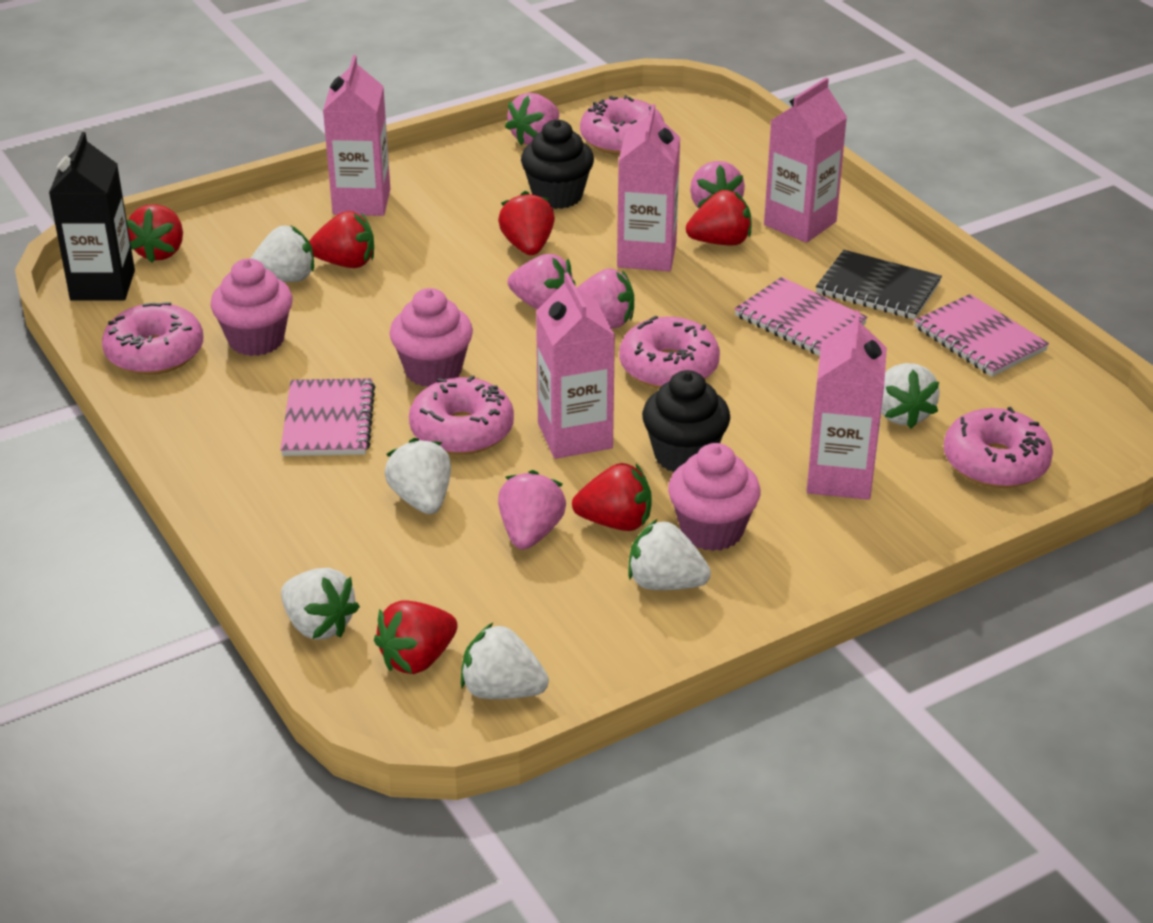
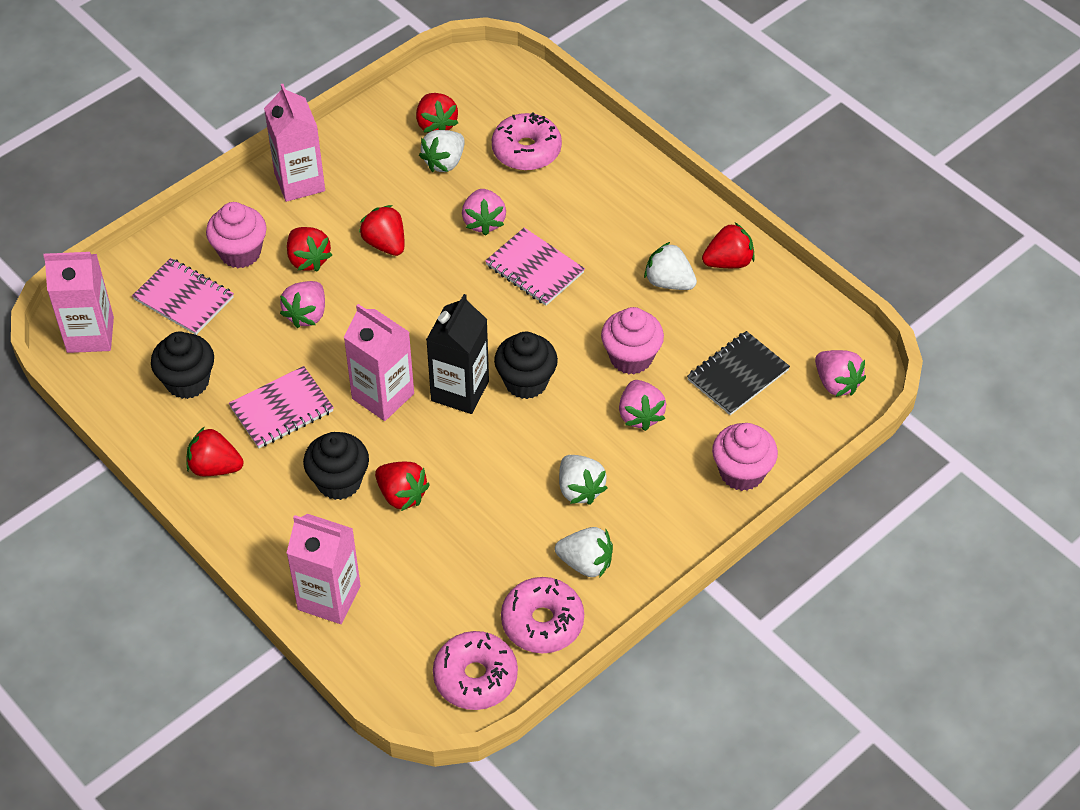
black cupcake: [521,119,594,209] [642,370,730,472] = 2 -> [151,331,214,399] [303,432,369,500] [494,331,558,399] = 3
pink carton: [323,55,390,216] [536,272,615,459] [617,104,680,271] [764,78,847,243] [807,311,887,500] = 5 -> [43,252,114,353] [264,84,325,202] [287,514,361,624] [344,304,414,421] = 4
pink donut: [102,302,203,375] [409,375,514,455] [580,95,664,155] [619,316,720,389] [944,407,1053,488] = 5 -> [433,631,518,710] [492,112,562,171] [501,577,584,653] = 3
pink strawberry: [498,470,566,549] [505,93,559,145] [508,254,576,309] [577,268,634,328] [690,161,745,208] = 5 -> [280,281,325,328] [462,189,506,236] [619,380,666,431] [815,350,866,397] = 4
white strawberry: [250,225,314,282] [281,568,360,640] [385,438,451,514] [461,623,549,699] [628,519,711,590] [881,363,940,428] = 6 -> [419,130,465,172] [555,527,613,578] [559,455,608,505] [644,242,697,290] = 4

